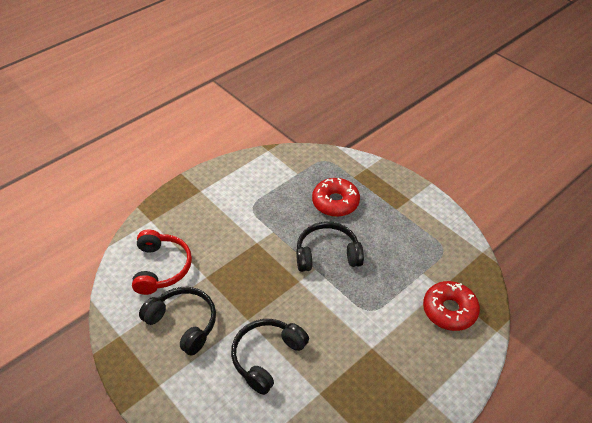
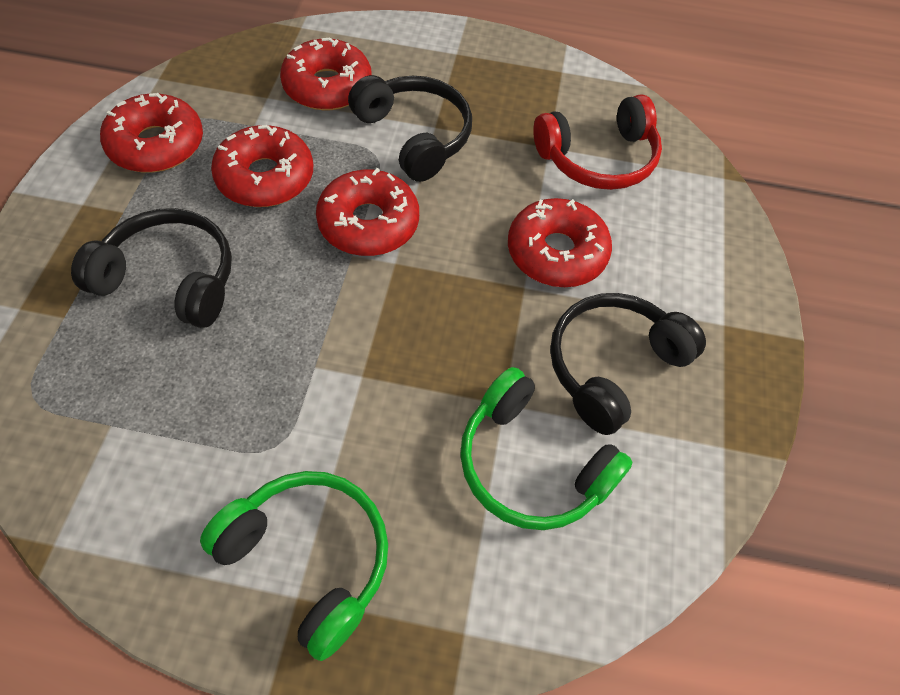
green headphones: none = 0 -> [200,471,388,661] [460,367,633,530] = 2
red donut: [312,178,360,217] [423,281,480,331] = 2 -> [100,93,203,173] [211,125,313,207] [280,37,372,111] [316,168,419,256] [508,198,612,287] = 5

